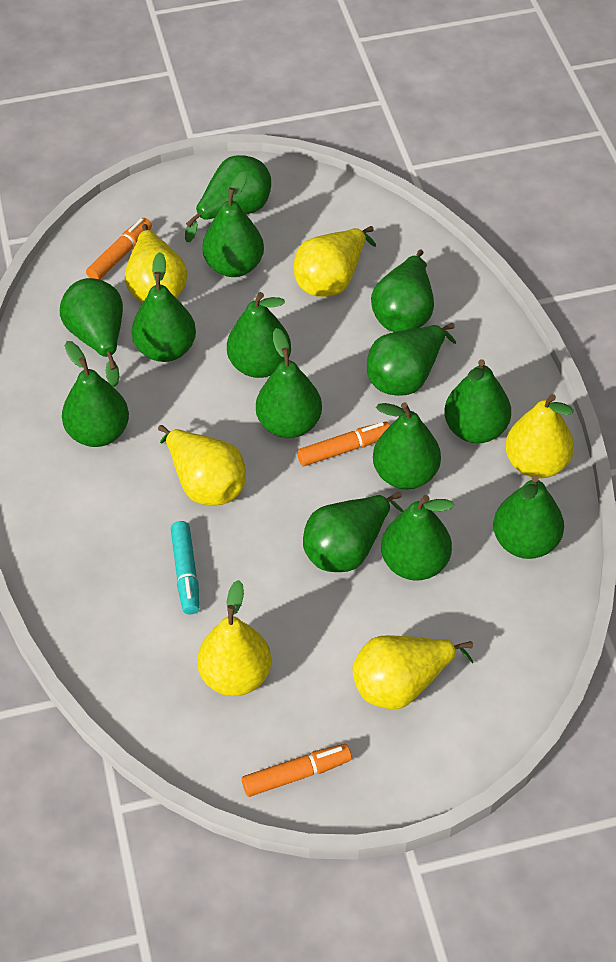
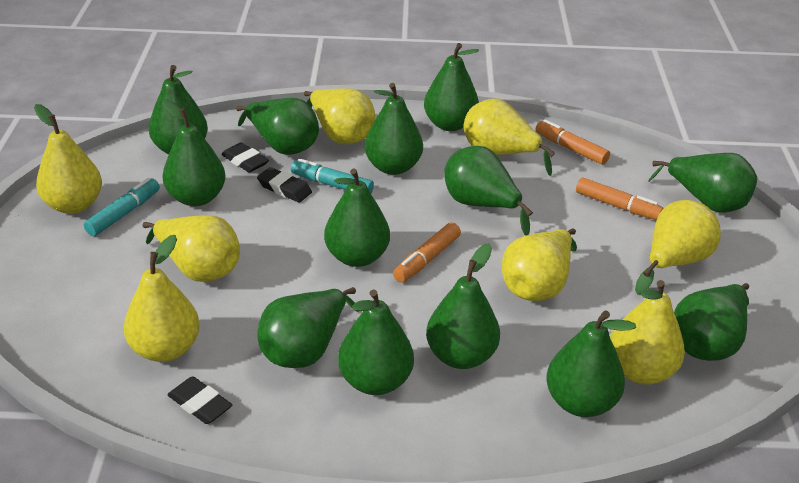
black eraser: none = 0 -> [167,376,232,424] [221,143,269,173] [257,167,312,203] = 3
green pear: [60,278,123,387] [62,341,129,447] [132,252,196,362] [185,155,271,242] [202,172,264,277] [227,292,291,378] [256,328,322,438] [303,492,403,572] [367,323,456,396] [371,249,434,332] [373,402,441,489] [381,495,455,581] [444,359,511,443] [493,475,564,559] = 14 -> [149,65,208,154] [162,99,225,206] [236,98,319,155] [257,287,359,368] [324,168,390,267] [338,289,414,395] [365,83,423,175] [424,43,479,131] [426,243,500,369] [444,146,533,236] [546,310,636,417] [648,153,757,213] [674,283,749,361] = 13
turquoise marker: [171,521,199,614] = 1 -> [84,178,160,236] [291,158,374,193] = 2
yellow pear: [125,224,187,303] [158,425,246,506] [197,580,271,696] [294,226,376,297] [352,635,473,709] [505,394,574,478] = 6 -> [34,104,102,214] [124,235,200,362] [143,215,240,282] [304,89,375,144] [463,99,555,176] [502,228,577,301] [610,280,685,385] [635,200,721,294] = 8

